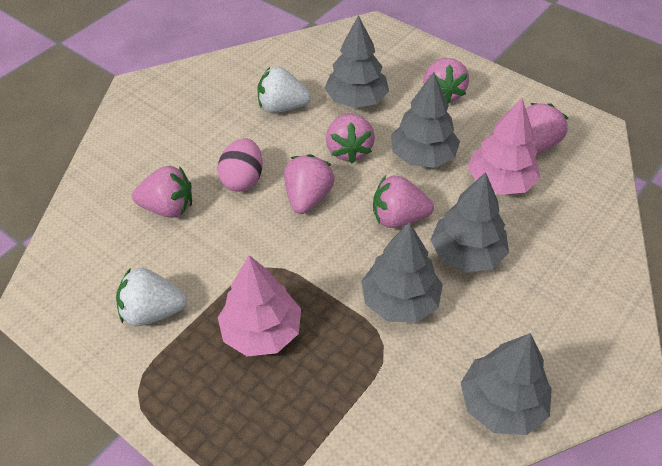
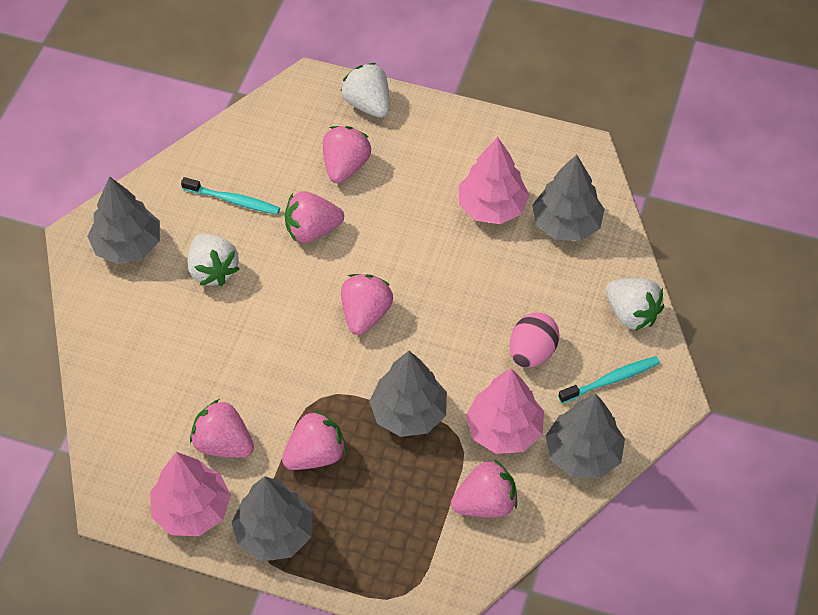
pink tree: [218,255,301,356] [468,98,540,195] = 2 -> [150,452,231,536] [459,137,530,224] [466,368,544,454] = 3
turquoise toothbrush: none = 0 -> [181,177,280,215] [558,356,660,403] = 2
white strawberry: [116,268,187,326] [257,67,311,113] = 2 -> [187,234,239,286] [340,63,390,118] [606,278,664,331] = 3

